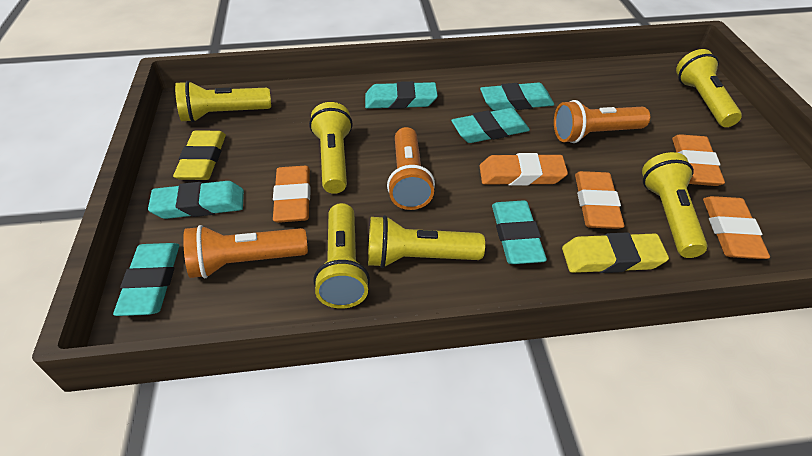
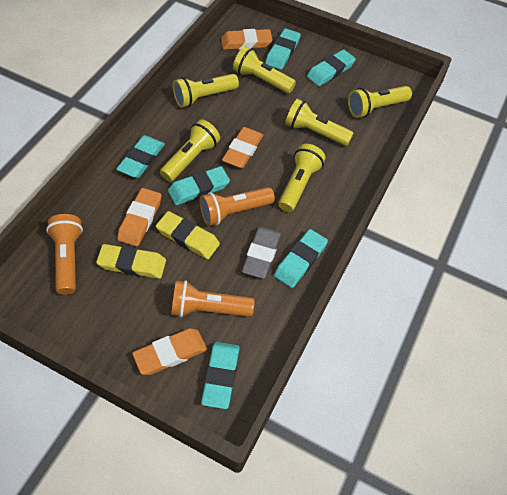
grey eraser: none = 0 -> [242,227,281,279] = 1
orange eraser: [273,166,310,223] [480,153,568,186] [575,171,625,229] [672,134,725,186] [703,196,770,259] = 5 -> [117,188,161,247] [132,328,207,375] [221,29,272,50] [222,127,263,168] = 4

